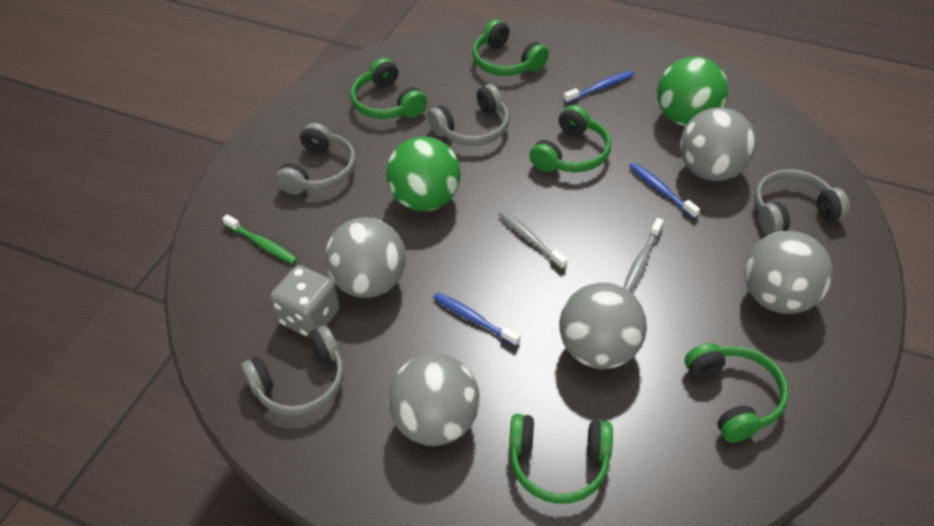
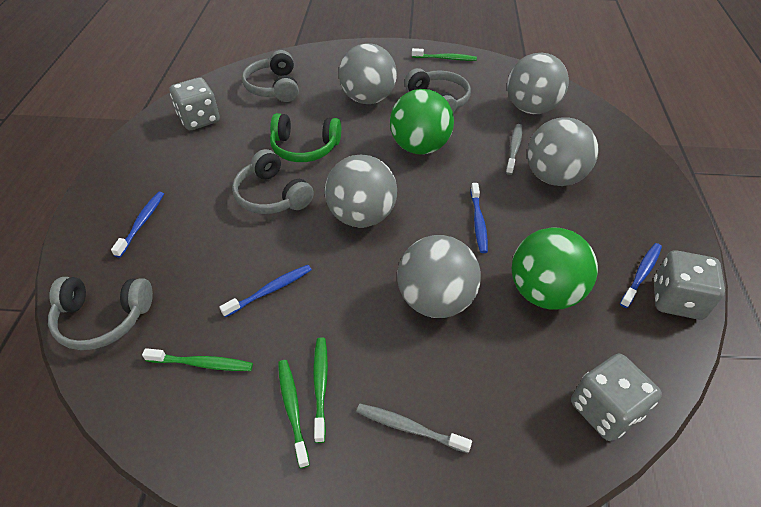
blue toothbrush: [433,292,520,346] [564,70,634,103] [629,162,700,219] = 3 -> [111,192,164,258] [219,265,312,317] [471,183,488,253] [620,243,662,308] = 4
green headphones: [350,58,427,119] [472,19,549,76] [509,414,613,504] [529,105,611,172] [685,343,789,443] = 5 -> [270,113,341,162] = 1
green toothbrush: [222,214,297,264] = 1 -> [142,348,253,371] [278,360,310,468] [313,337,328,443] [412,48,477,61] = 4
grey dice: [270,265,340,338] = 1 -> [170,77,220,130] [571,353,662,441] [654,250,725,320] = 3

